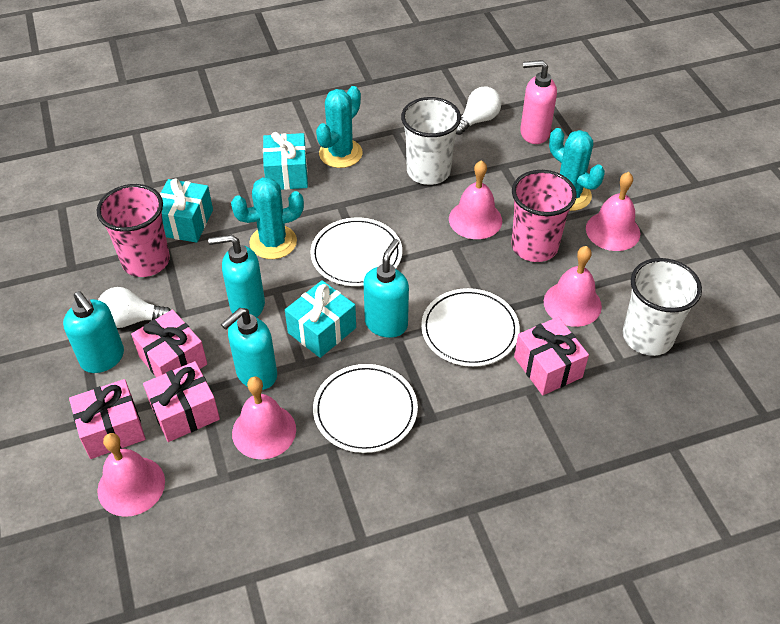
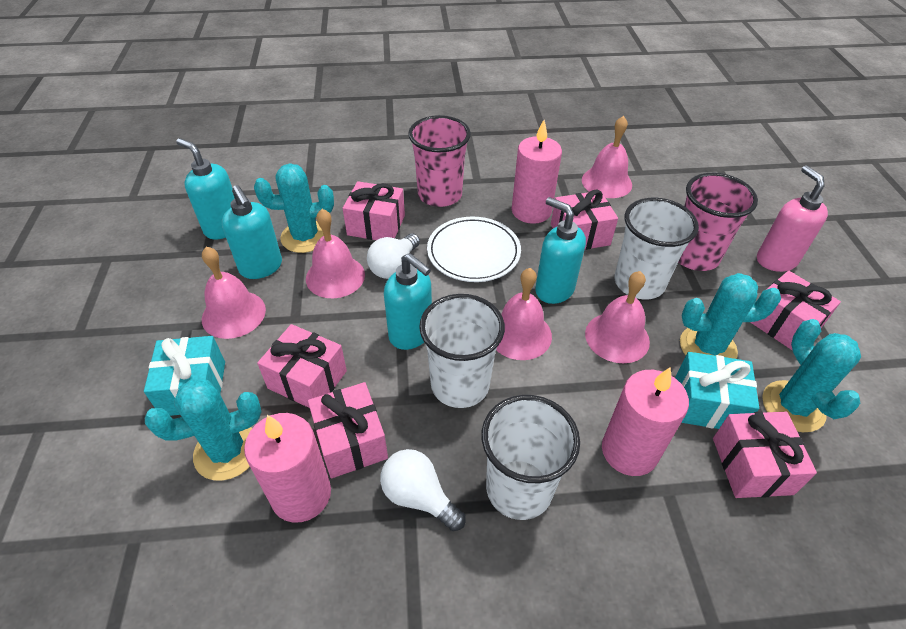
pink candle: none = 0 -> [244,413,331,523] [512,120,562,224] [602,367,689,476] = 3
pink gift: [69,379,146,459] [131,309,207,377] [143,361,220,442] [514,317,589,395] = 4 -> [257,324,347,408] [308,382,388,478] [342,181,405,240] [551,190,618,250] [713,412,817,498] [750,271,841,351] = 6
turquoise cactus: [231,177,304,259] [316,86,363,168] [549,128,605,211] = 3 -> [145,379,261,481] [254,163,334,253] [680,273,781,359] [762,319,861,432] = 4
turquoise gift: [159,178,213,243] [263,132,308,190] [285,280,356,358] = 3 -> [144,336,225,416] [675,352,759,429] = 2
white cup: [401,97,461,185] [623,258,702,356] = 2 -> [419,294,505,408] [481,395,580,520] [614,198,699,299] = 3
white plate: [310,218,402,286] [313,364,418,453] [421,288,520,367] = 3 -> [427,217,521,282] = 1

